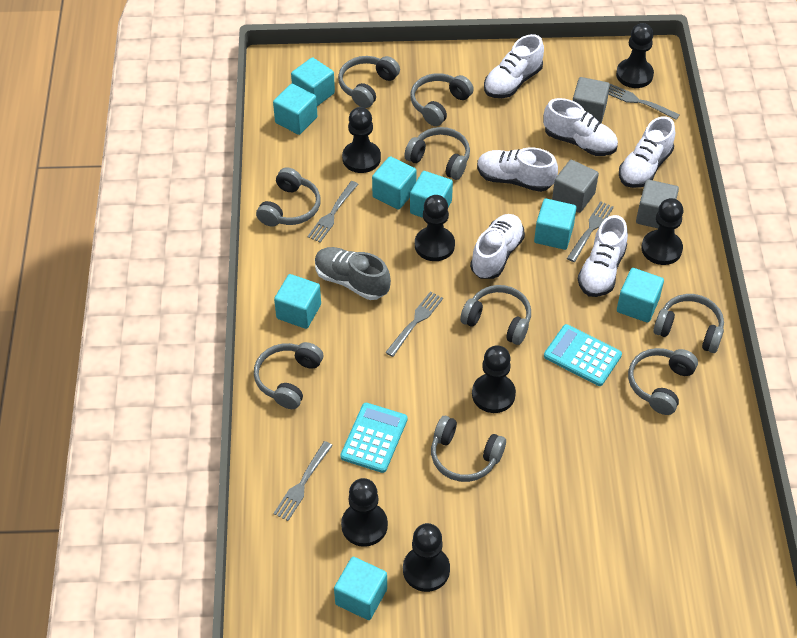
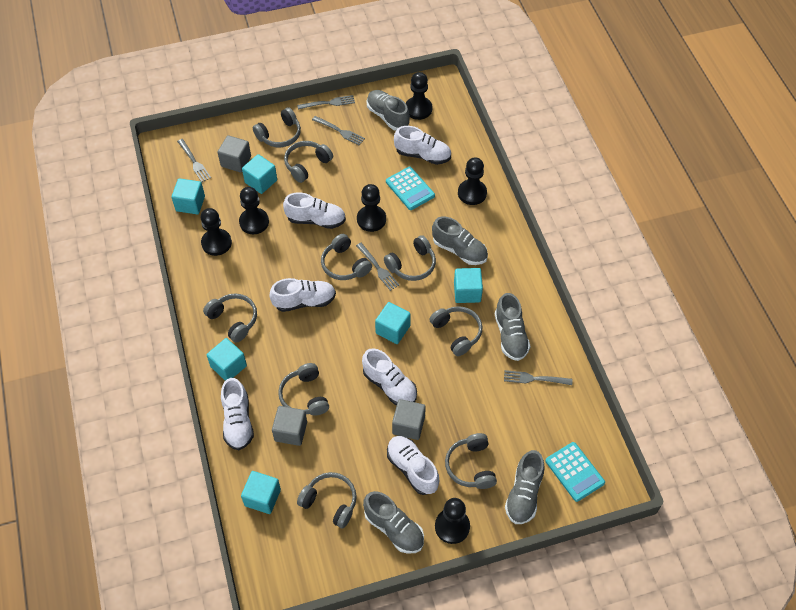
black pawn: [341,478,388,547] [342,107,381,173] [403,523,450,592] [415,195,455,261] [472,345,516,413] [616,23,654,88] [641,198,683,265] = 7 -> [201,208,232,256] [239,187,269,234] [357,184,386,232] [406,72,432,120] [435,498,470,544] [458,157,487,205] = 6
grey shoe: [315,247,391,300] = 1 -> [363,491,424,554] [367,90,410,131] [432,217,488,265] [495,293,531,361] [505,450,545,524] = 5
turquoise cube: [273,84,317,135] [274,274,321,329] [291,57,335,106] [334,557,387,620] [372,156,417,210] [410,171,453,218] [534,198,577,250] [617,268,664,323] = 8 -> [171,178,205,214] [207,338,247,381] [241,471,281,514] [242,154,277,194] [375,302,411,344] [454,268,483,303] = 6

